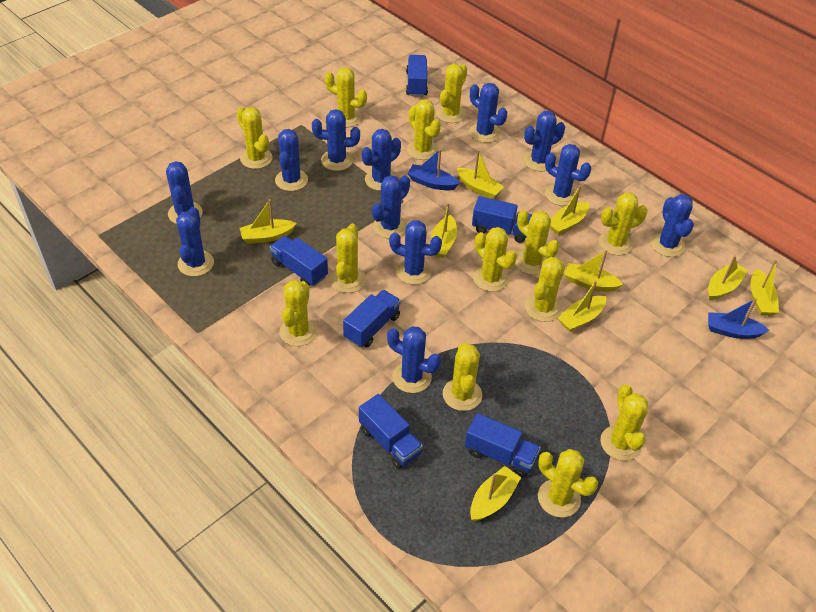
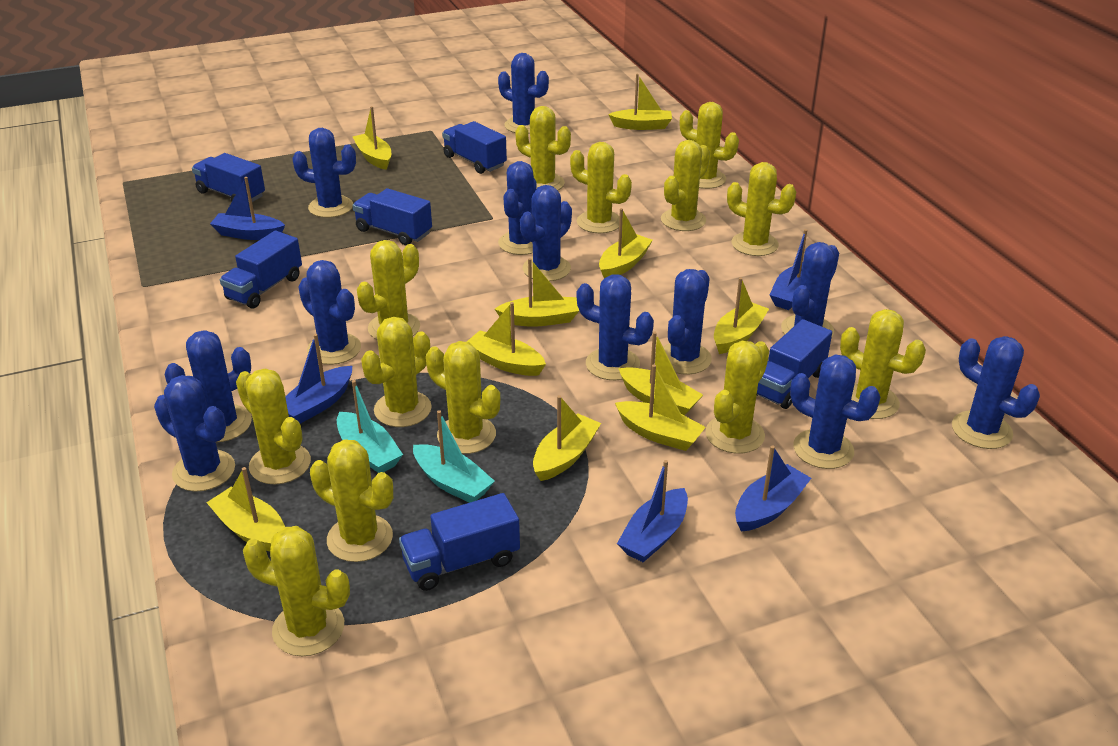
blue boat: [407,149,460,190] [708,298,769,339] = 2 -> [210,177,285,240] [285,334,352,424] [617,460,688,562] [735,445,811,532] [770,229,807,310] = 5
turquoise boat: none = 0 -> [337,380,403,473] [413,410,495,503] = 2
yellow boat: [240,199,297,244] [431,203,457,258] [457,150,504,199] [470,466,521,521] [550,185,589,235] [558,281,606,332] [564,250,623,292] [708,255,748,300] [751,260,779,316] = 9 -> [206,467,285,551] [353,106,391,170] [467,302,546,376] [495,258,579,327] [533,395,601,481] [599,208,653,278] [608,74,672,130] [615,365,706,451] [618,332,703,415] [714,277,769,354] = 10

